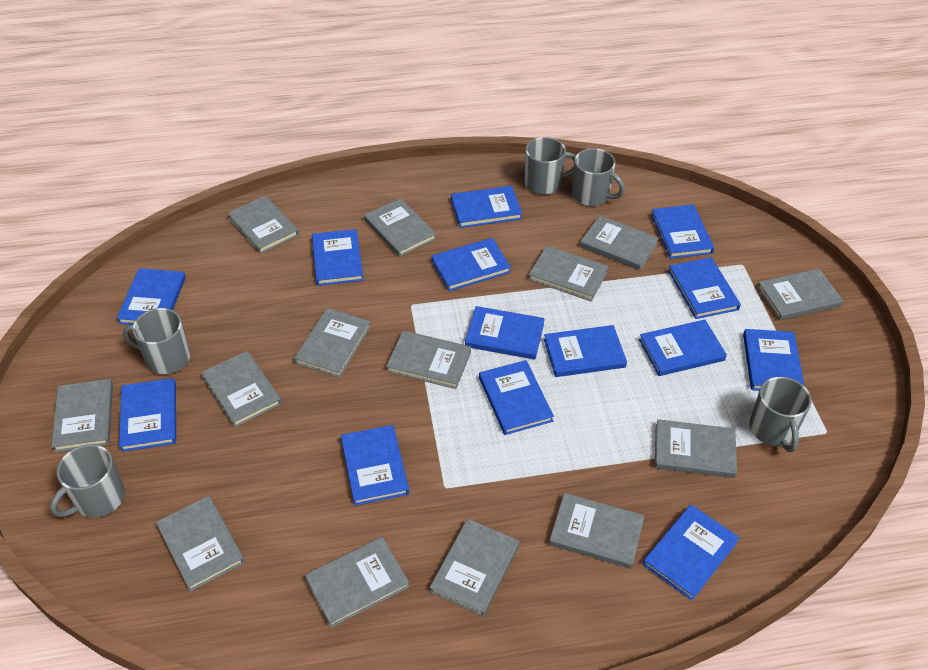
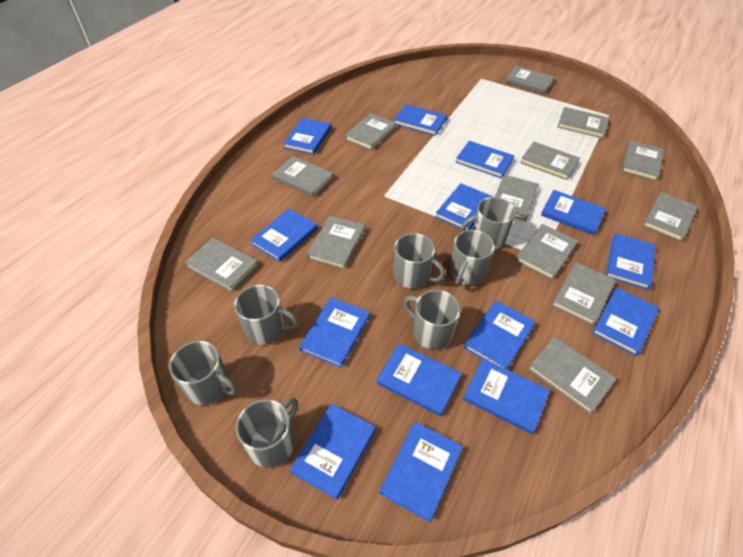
grey book: [51,379,113,452] [156,496,245,592] [201,351,282,427] [227,196,299,254] [294,308,371,378] [305,537,410,628] [364,198,436,257] [386,330,471,389] [430,519,519,616] [528,246,609,301] [549,493,645,569] [580,215,659,270] [655,419,737,478] [757,268,843,320] = 14 -> [185,238,259,292] [272,156,334,197] [307,216,365,269] [345,113,396,150] [495,174,538,221] [505,66,555,94] [515,224,578,280] [520,142,580,180] [528,336,617,414] [552,262,616,326] [557,107,609,138] [621,140,664,181] [643,192,698,242] = 13
grey mug: [50,444,125,518] [123,308,190,374] [524,137,576,194] [572,148,625,206] [749,377,811,452] = 5 -> [169,341,237,405] [234,285,298,345] [236,398,298,468] [394,233,445,289] [404,290,460,350] [450,230,495,286] [461,197,516,249] = 7

